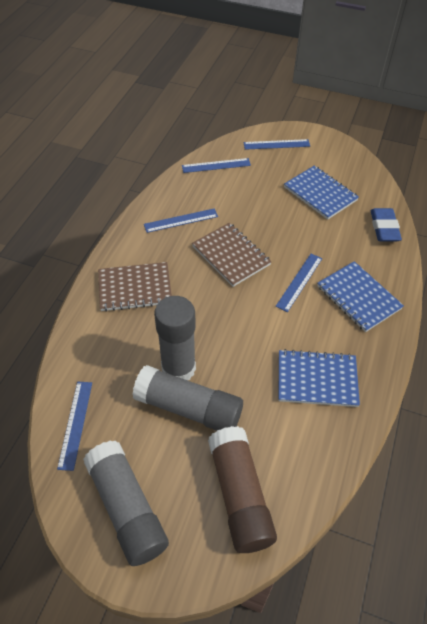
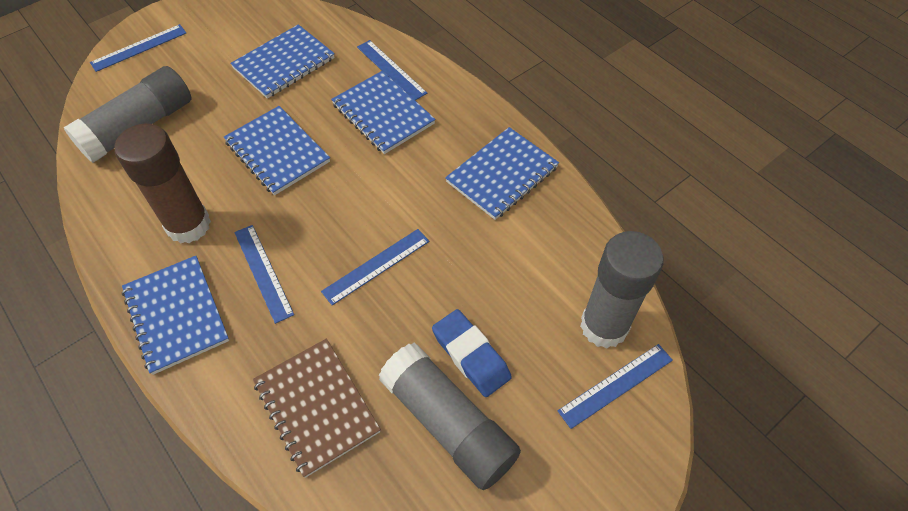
blue notebook: [278,349,360,407] [284,166,359,220] [317,261,404,332] = 3 -> [122,256,229,375] [224,106,330,195] [230,24,335,99] [331,71,436,154] [445,127,559,220] = 5
brown notebook: [98,262,172,312] [192,223,271,287] = 2 -> [253,339,381,478] = 1

